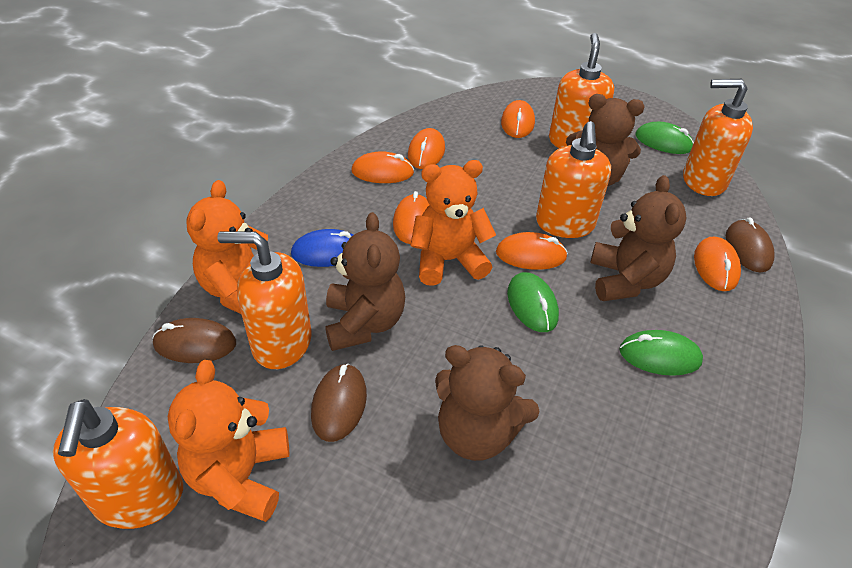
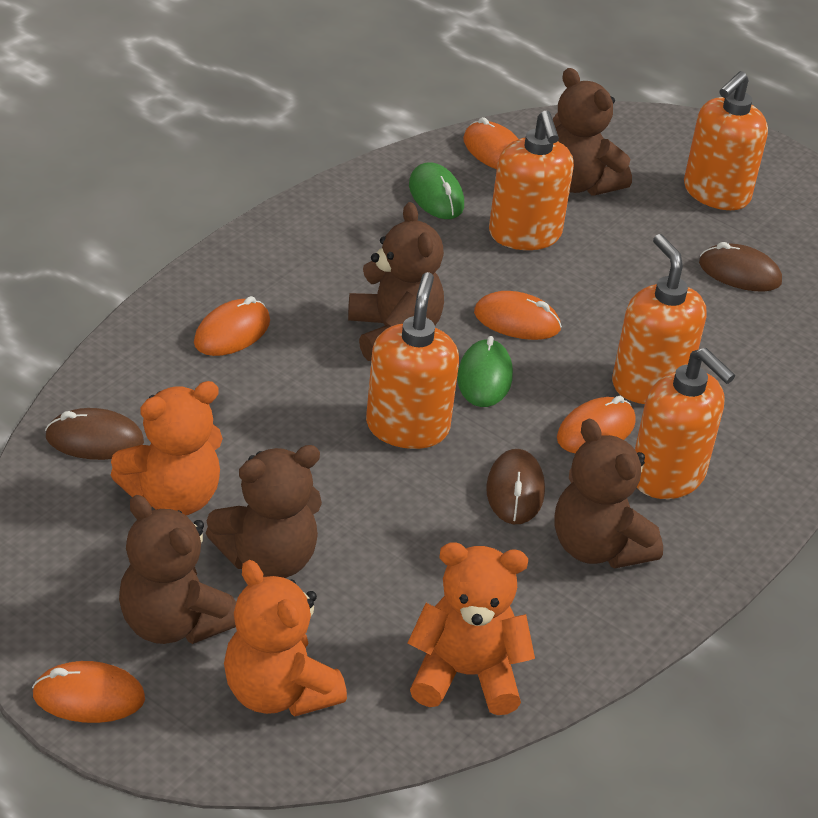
blue mouse: [291,229,353,267] = 1 -> none = 0
brown teddy bear: [325,212,405,351] [435,345,540,461] [566,94,644,187] [590,175,686,301] = 4 -> [119,495,236,644] [206,445,322,578] [348,202,444,361] [553,68,632,196] [554,419,663,568] = 5
green mouse: [507,272,559,332] [619,330,703,376] [635,122,694,154] = 3 -> [409,162,464,219] [457,336,513,407] = 2
orange mouse: [351,151,414,183] [393,191,430,244] [408,128,445,169] [496,232,568,270] [501,100,535,138] [694,237,741,291] = 6 -> [32,661,145,723] [194,296,270,356] [463,117,518,169] [474,291,562,340] [557,396,636,454] = 5

